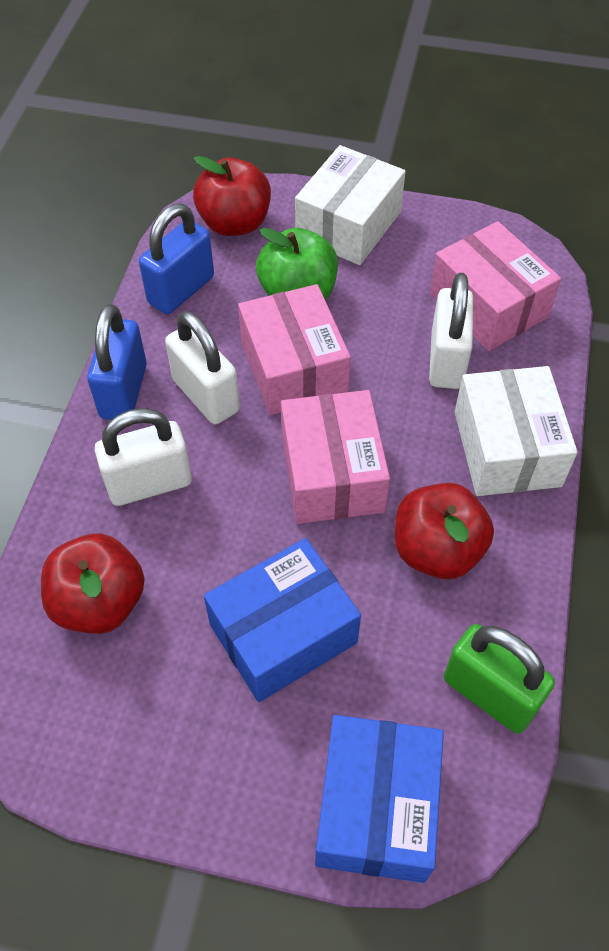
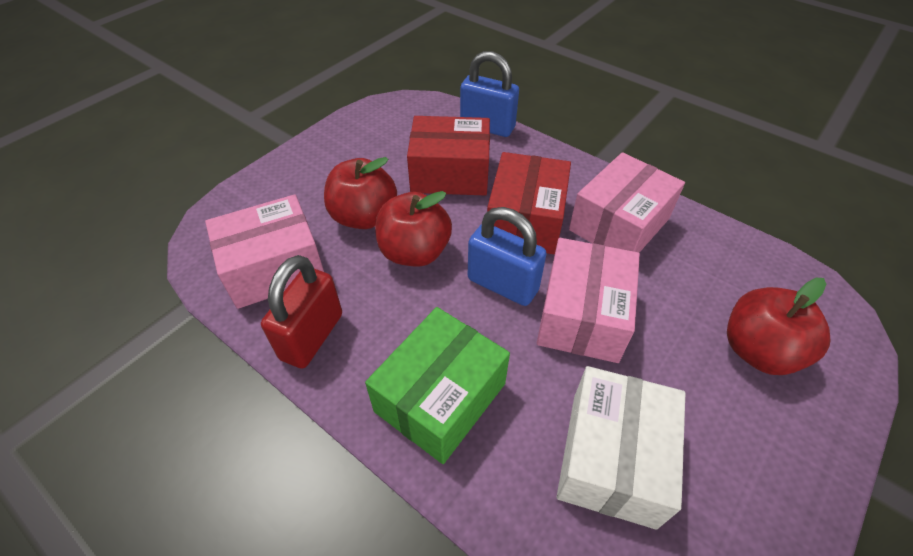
blue box: [204,538,361,702] [315,715,444,883] = 2 -> none = 0
green apple: [256,228,338,300] = 1 -> none = 0
green box: none = 0 -> [365,307,510,464] = 1
green padlock: [444,624,555,734] = 1 -> none = 0
red box: none = 0 -> [407,116,490,195] [487,152,571,254] = 2
red padlock: none = 0 -> [261,255,342,369] = 1
white box: [295,145,406,265] [455,366,578,496] = 2 -> [557,366,685,530] = 1
white padlock: [94,408,192,506] [165,311,240,424] [429,273,473,389] = 3 -> none = 0

